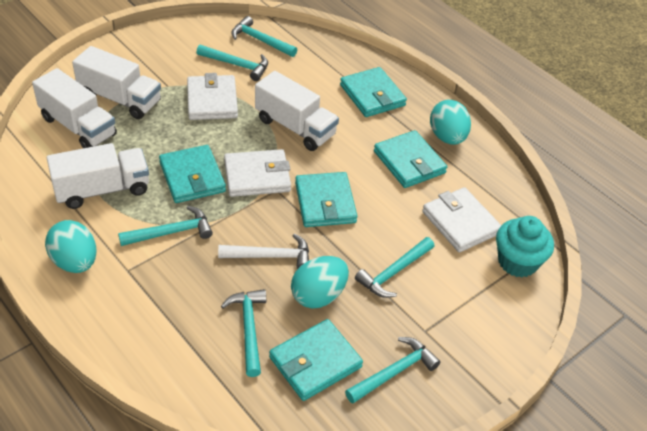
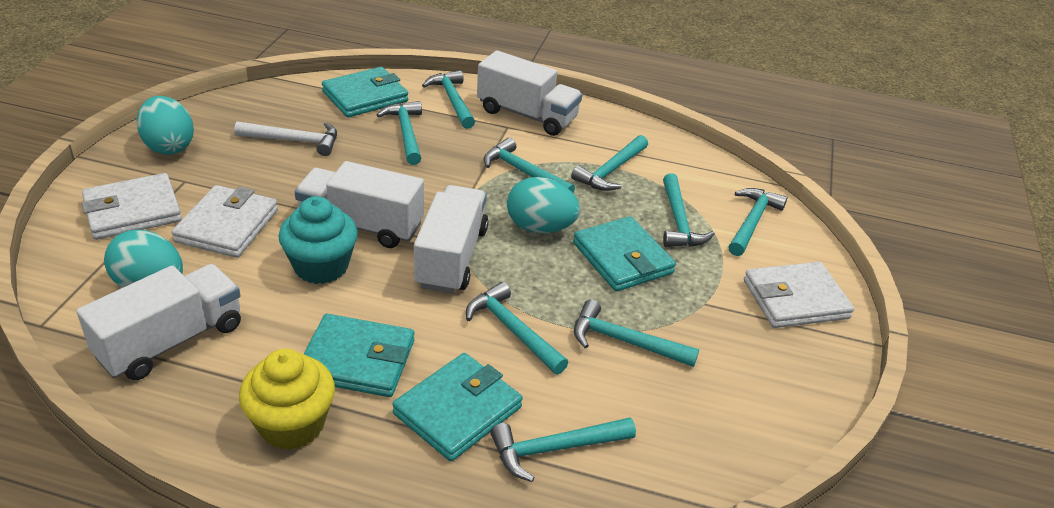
turquoise hammer: [118,206,213,246] [196,45,268,81] [221,289,266,377] [231,16,297,57] [345,337,440,403] [355,237,434,298] = 6 -> [377,101,422,165] [422,70,475,129] [466,282,568,374] [484,138,575,193] [490,418,636,482] [571,135,648,191] [574,299,699,367] [663,173,715,247] [728,188,787,256] = 9
turquoise wallet: [159,145,226,203] [269,319,363,401] [295,172,357,227] [340,67,407,117] [374,130,447,188] = 5 -> [304,314,414,397] [322,67,408,117] [392,353,523,461] [573,216,676,292] = 4
yellow cupcake: none = 0 -> [239,349,335,450] = 1

